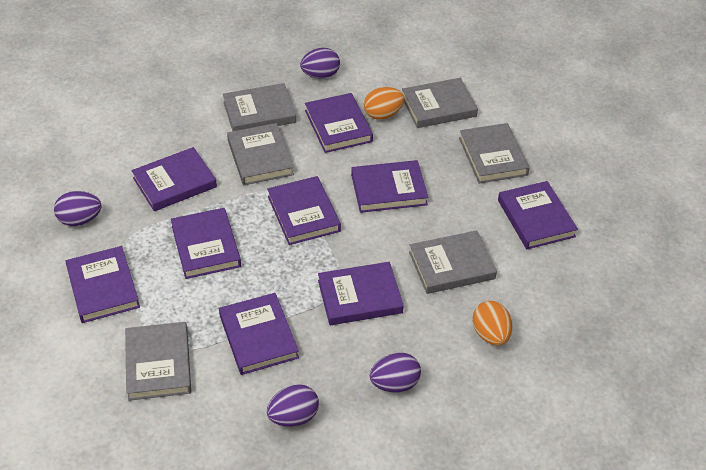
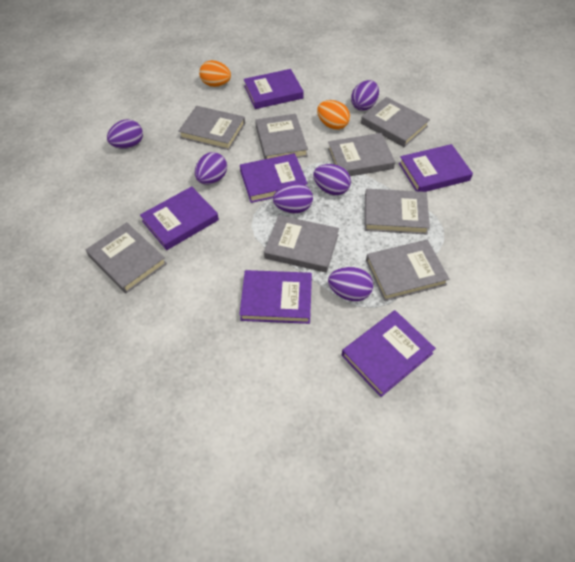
grey book: [125,322,191,401] [223,83,296,131] [227,123,294,185] [402,78,478,128] [409,230,497,294] [459,123,529,183] = 6 -> [86,222,167,293] [178,106,245,150] [255,114,308,159] [264,215,339,273] [328,133,395,176] [361,97,430,147] [365,189,430,234] [366,240,449,301] = 8
purple book: [65,246,140,323] [132,147,217,211] [171,208,241,279] [219,293,299,375] [267,176,341,245] [305,93,373,153] [318,262,404,325] [351,160,429,213] [498,181,578,249] = 9 -> [140,186,219,250] [239,270,312,324] [240,153,308,203] [244,69,304,109] [342,310,436,397] [399,144,473,192] = 6
purple egg: [54,191,101,226] [267,384,319,427] [300,48,340,79] [370,352,421,392] = 4 -> [107,119,143,149] [195,152,227,185] [273,183,313,213] [313,164,351,195] [328,267,373,301] [351,80,379,111] = 6

